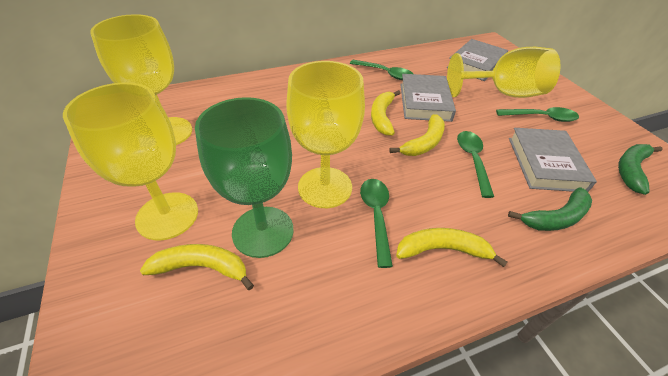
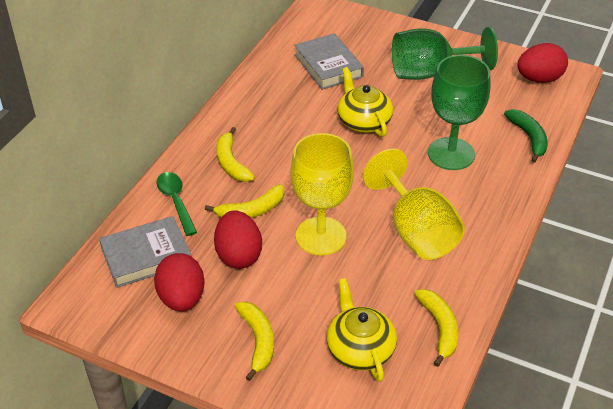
green banana: [508,187,592,231] [618,144,663,195] = 2 -> [504,109,548,163] = 1
green goblet: [195,97,294,258] = 1 -> [392,27,498,80] [428,55,490,170] = 2
green spoon: [350,60,413,80] [360,179,393,268] [457,131,494,198] [496,107,579,122] = 4 -> [156,172,197,236] = 1
grey book: [400,74,456,122] [447,39,508,81] [509,128,597,192] = 3 -> [99,216,191,288] [294,33,364,90] = 2
red egg: none = 0 -> [154,253,204,312] [214,210,262,269] [517,43,568,83] = 3
yellow goblet: [63,82,198,240] [90,14,192,145] [286,61,365,208] [447,47,561,98] = 4 -> [290,133,354,256] [363,149,465,260] = 2
yellow teapot: none = 0 -> [327,278,397,382] [338,67,393,137] = 2

